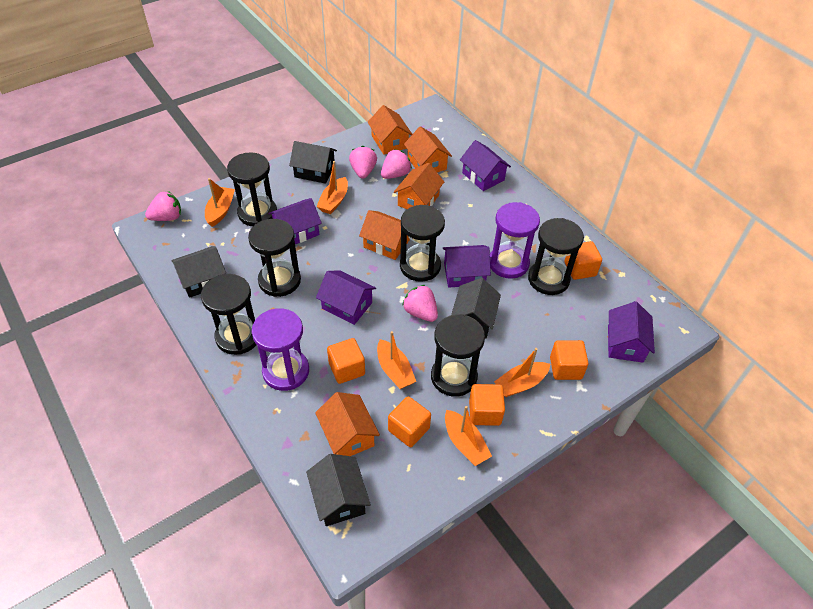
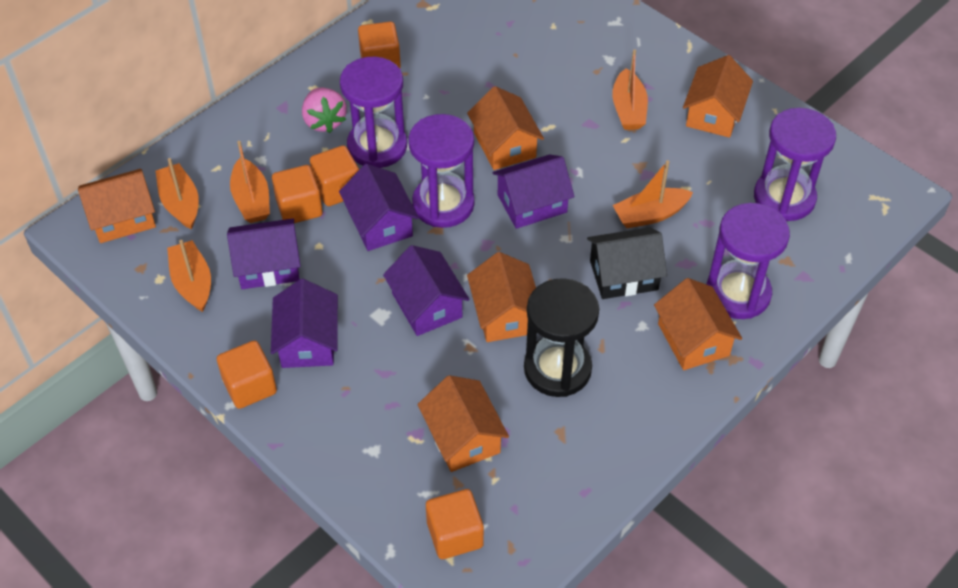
black hourglass: [201,274,256,355] [227,152,277,226] [248,219,301,297] [400,205,445,282] [431,314,485,397] [528,218,584,295] = 6 -> [524,278,599,397] = 1
black house: [171,246,226,298] [289,141,337,184] [306,454,371,526] [451,278,501,338] = 4 -> [587,227,667,299] = 1
orange house: [315,392,380,456] [359,210,410,260] [368,105,412,155] [394,163,444,209] [404,126,452,172] = 5 -> [78,169,156,243] [417,375,509,472] [467,86,544,170] [467,252,536,342] [654,278,742,370] [683,55,753,138] = 6
pink strawberry: [145,191,181,221] [349,146,377,179] [381,149,412,179] [402,285,438,322] = 4 -> [302,88,347,133] = 1
purple hourglass: [252,308,309,391] [490,202,540,279] = 2 -> [340,57,407,168] [408,114,474,228] [706,203,790,319] [754,108,836,221] = 4

